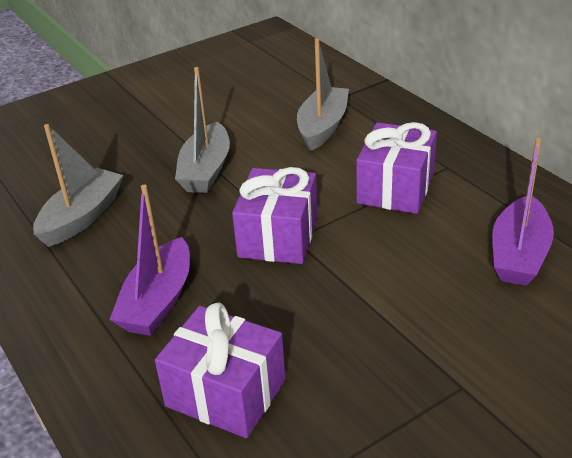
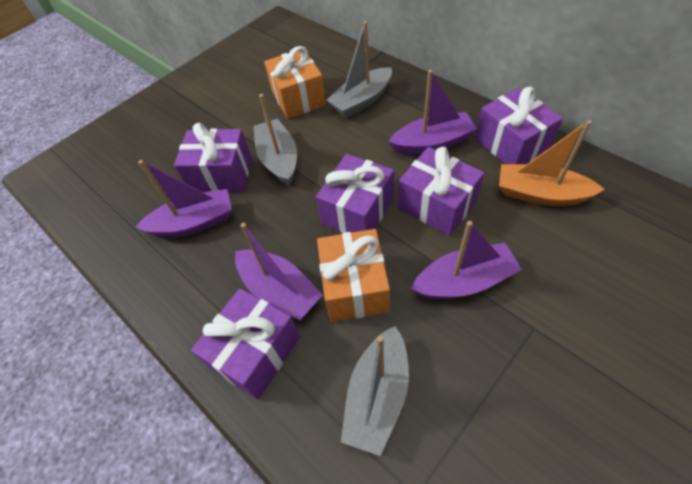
orange boat: none = 0 -> [499,120,605,206] = 1
orange gift: none = 0 -> [264,46,326,119] [317,229,390,322] = 2
purple boat: [109,185,190,336] [492,138,554,286] = 2 -> [136,160,232,237] [235,223,323,320] [388,70,477,154] [411,221,522,299] = 4
purple gift: [155,302,286,438] [232,167,318,264] [356,122,437,214] = 3 -> [174,123,252,193] [191,288,300,399] [316,154,394,233] [398,147,484,236] [475,87,563,164] = 5

